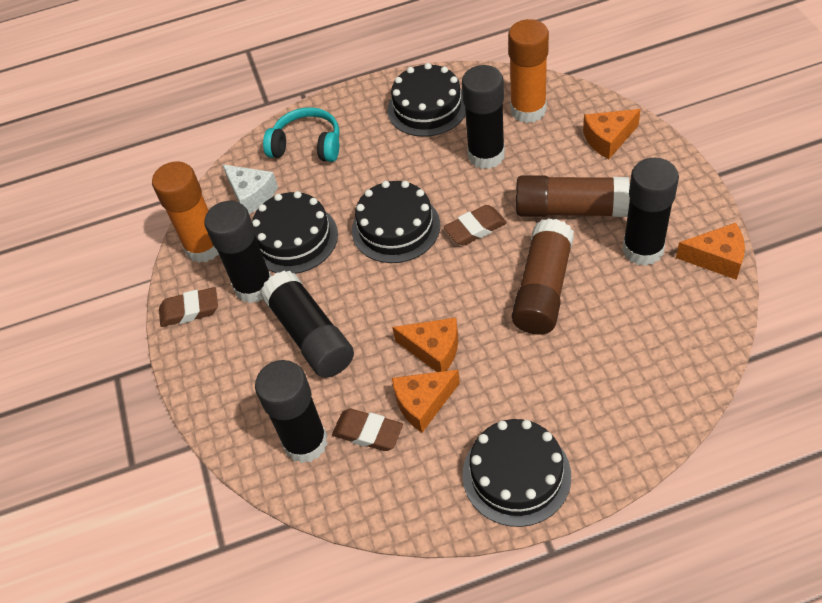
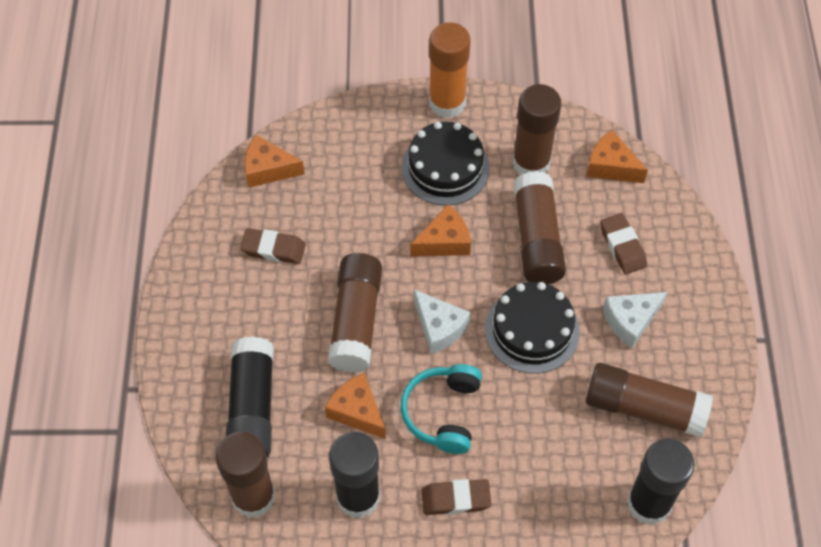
black cake: [252,191,338,274] [352,181,440,263] [387,63,466,137] [462,419,571,527] = 4 -> [401,122,490,205] [485,282,580,374] = 2
black glue stick: [204,201,271,303] [255,360,328,463] [260,270,354,378] [462,65,505,169] [622,158,679,266] = 5 -> [226,336,274,458] [329,432,380,518] [627,439,695,525] = 3
brown glue stick: [512,218,574,335] [516,175,630,217] = 2 -> [215,431,276,518] [328,253,382,373] [512,84,561,175] [514,171,566,284] [585,363,713,437] = 5
orange glue stick: [152,161,219,263] [508,19,549,123] = 2 -> [429,22,471,118] = 1
white cheese: [222,164,278,214] = 1 -> [414,289,471,354] [603,292,667,348] = 2

